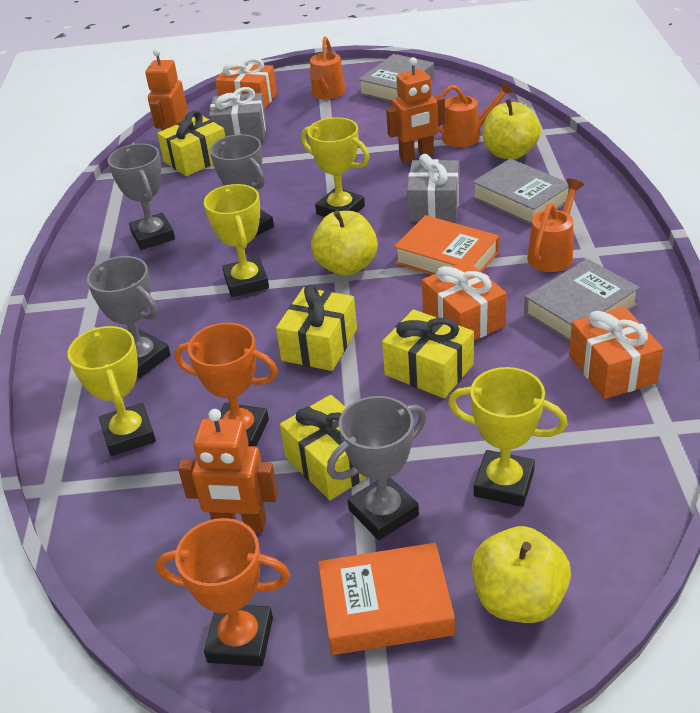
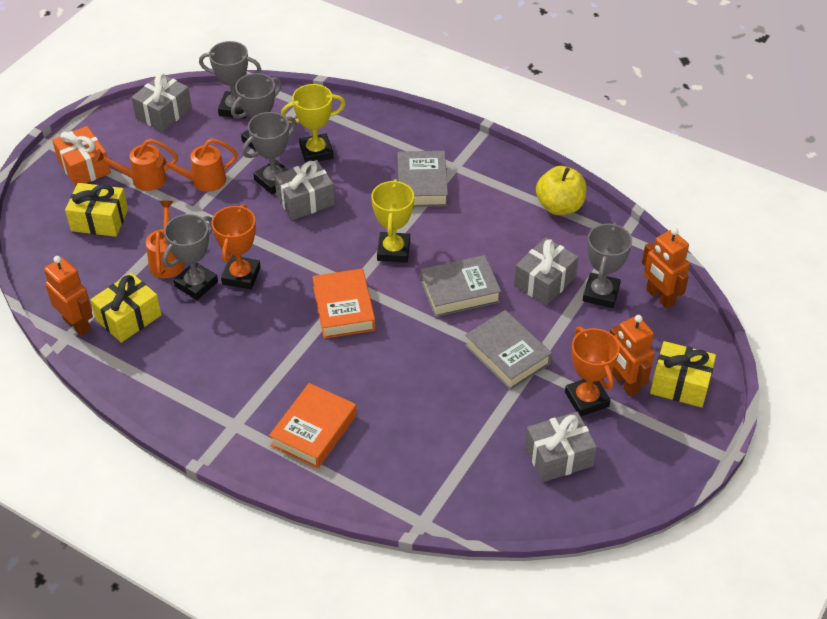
grey gift: [209,87,266,141] [407,154,459,222] = 2 -> [131,73,192,132] [274,160,335,220] [514,237,579,306] [525,412,597,482] = 4
grey trophy: [87,256,171,378] [108,144,175,250] [210,134,274,237] [327,396,426,540] = 4 -> [162,214,218,300] [199,41,261,119] [231,73,282,151] [242,112,296,194] [583,222,632,308] = 5
orange gift: [215,58,277,109] [422,261,507,340] [569,306,663,399] = 3 -> [52,126,111,187] = 1
yellow apple: [311,210,378,276] [472,526,571,623] [483,99,541,160] = 3 -> [536,166,587,215] = 1
yellow gift: [157,110,225,176] [276,285,357,371] [280,395,367,500] [382,309,474,398] = 4 -> [65,183,128,237] [90,273,162,343] [650,341,716,407] = 3
yellow trophy: [67,326,156,456] [204,184,269,297] [301,117,370,217] [448,367,567,507] = 4 -> [281,84,345,163] [371,179,414,263] = 2

